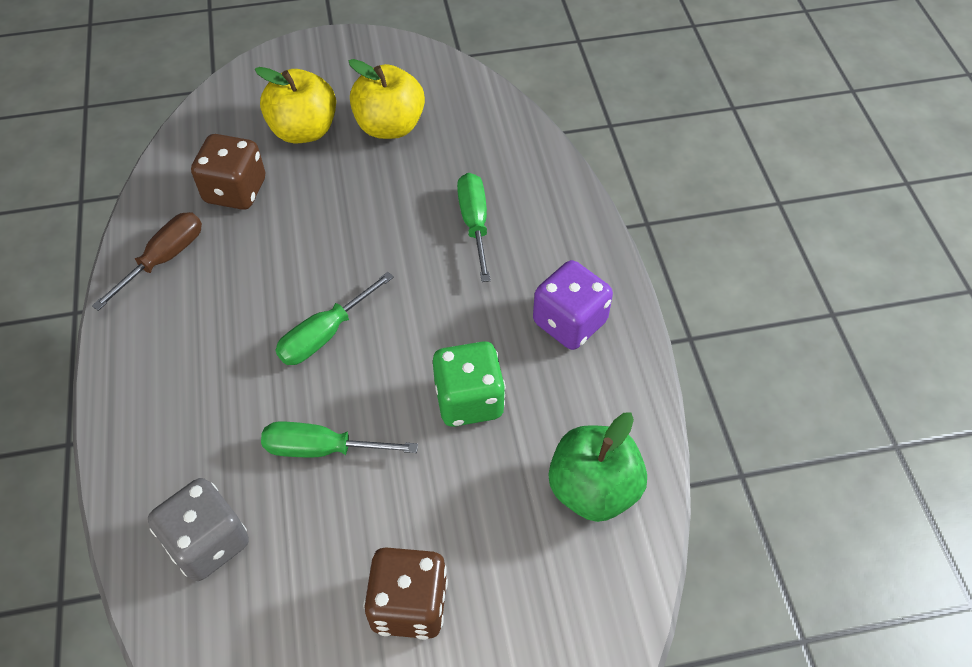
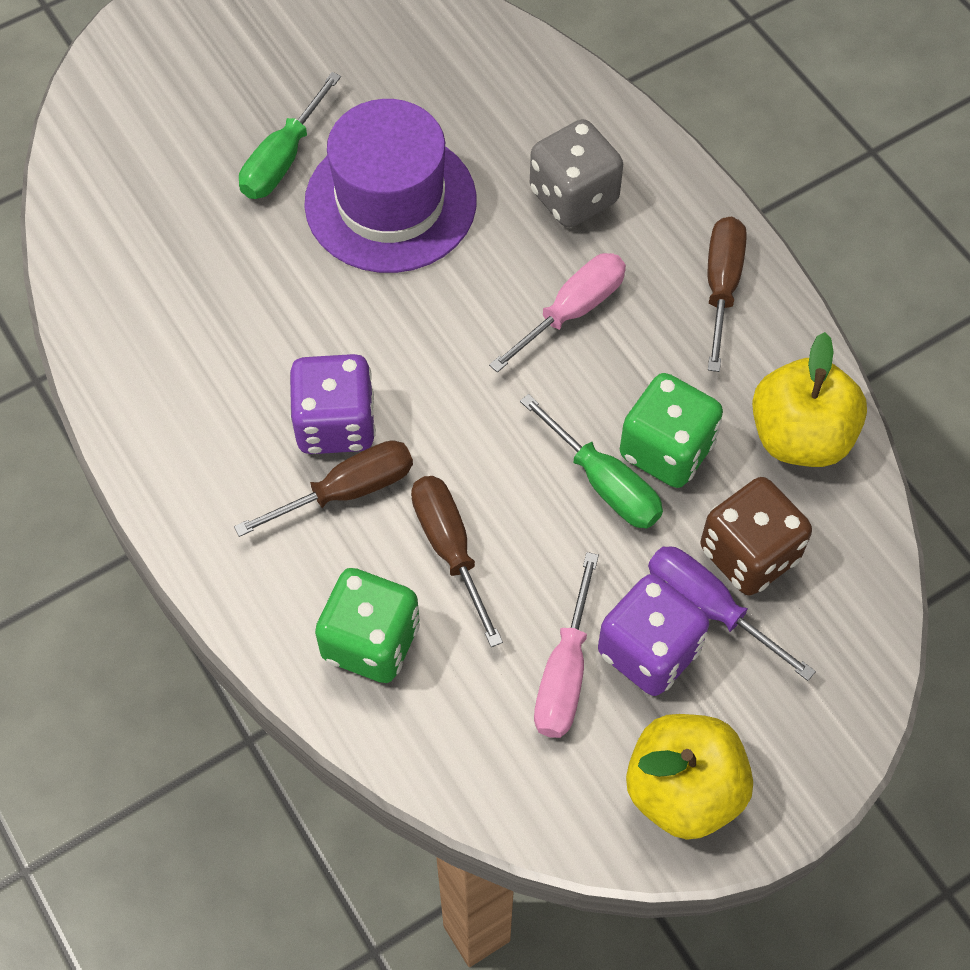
brown dice: [191,134,265,210] [364,547,448,640] = 2 -> [701,477,812,595] = 1
brown screwdriver: [92,212,202,311] = 1 -> [234,440,413,537] [411,476,503,647] [708,216,747,372] = 3
green apple: [549,412,647,522] = 1 -> none = 0
green dice: [433,341,506,427] = 1 -> [315,568,420,683] [620,373,723,488] = 2
green screwdriver: [261,421,418,457] [275,272,394,365] [457,173,491,282] = 3 -> [239,72,341,199] [520,394,663,529] = 2
pink screwdriver: none = 0 -> [489,253,626,373] [534,552,599,738] = 2
purple dice: [533,260,613,350] = 1 -> [290,354,376,454] [598,574,709,696] = 2
purple hat: none = 0 -> [304,99,477,273] = 1
purple screwdriver: none = 0 -> [648,546,816,681] = 1

